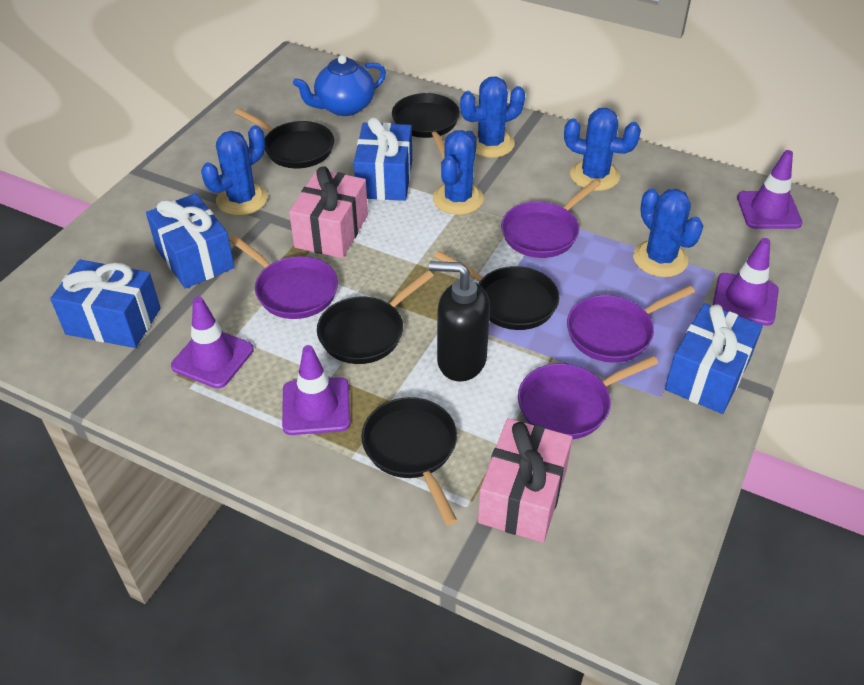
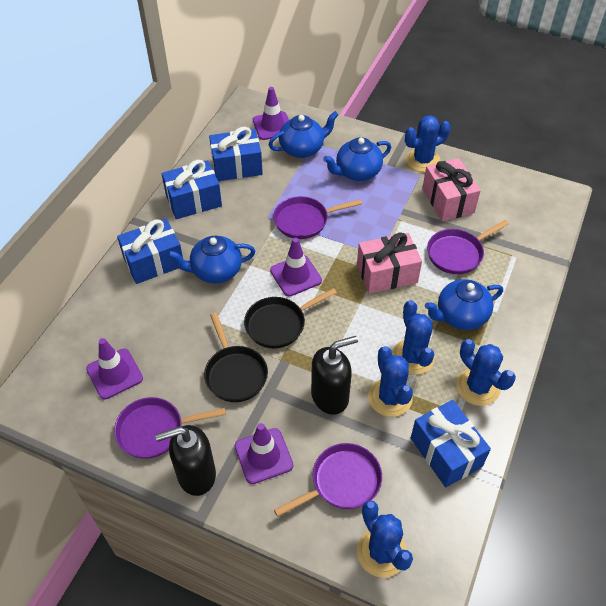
black pan: [234,108,334,168] [317,270,434,364] [361,397,457,525] [392,93,460,158] [434,251,560,330] = 5 -> [204,313,268,402] [244,288,337,348] = 2
black soap dispenser: [429,261,490,382] = 1 -> [155,425,216,496] [311,336,358,415] = 2
blue teapot: [293,55,386,116] = 1 -> [167,236,255,284] [269,111,339,158] [323,137,391,181] [425,279,503,330] = 4

